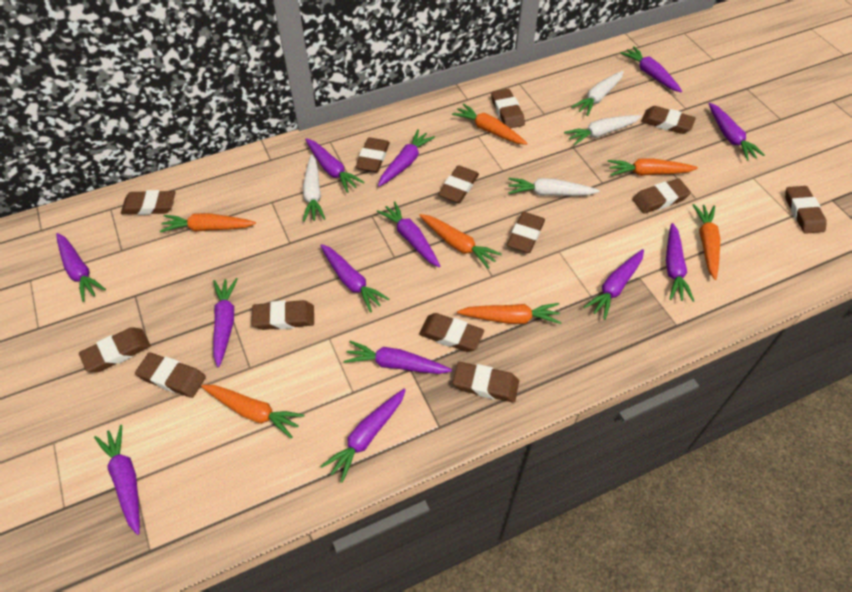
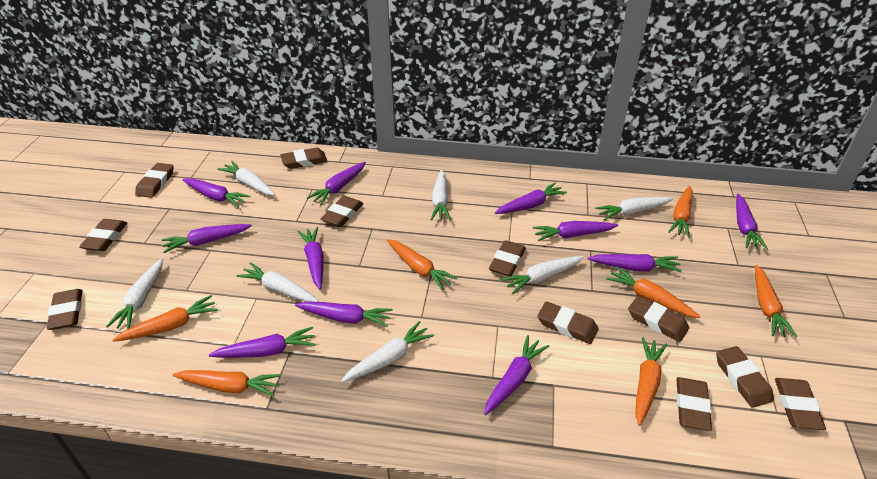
brown eraser: [79,327,150,372] [121,190,176,215] [135,353,206,398] [251,300,314,330] [355,137,390,172] [419,313,484,352] [438,165,479,203] [453,362,519,403] [491,89,525,128] [507,212,545,253] [632,179,691,214] [641,106,696,134] [785,186,827,234] = 13 -> [47,289,83,330] [79,219,127,251] [135,163,174,198] [280,148,327,169] [320,196,363,227] [489,240,526,277] [537,301,598,344] [628,296,689,342] [676,377,712,431] [716,346,774,408] [775,378,826,430] = 11
purple carrot: [56,233,106,302] [94,425,140,535] [213,278,238,367] [305,138,365,193] [320,244,389,313] [321,389,406,483] [344,341,452,374] [377,201,440,267] [378,129,435,187] [584,249,644,320] [620,46,682,92] [666,223,694,302] [709,103,765,161] = 13 -> [162,224,252,253] [182,178,250,207] [209,327,316,358] [295,301,392,327] [297,227,324,289] [307,162,366,205] [484,335,549,415] [495,182,567,214] [533,221,618,241] [587,254,682,272] [736,194,768,250] = 11
white carrot: [303,154,325,222] [508,178,600,196] [564,115,642,145] [571,71,624,116] = 4 -> [106,258,163,329] [217,161,275,195] [236,262,319,302] [341,321,434,383] [431,170,451,221] [501,256,584,294] [595,197,673,220] = 7

